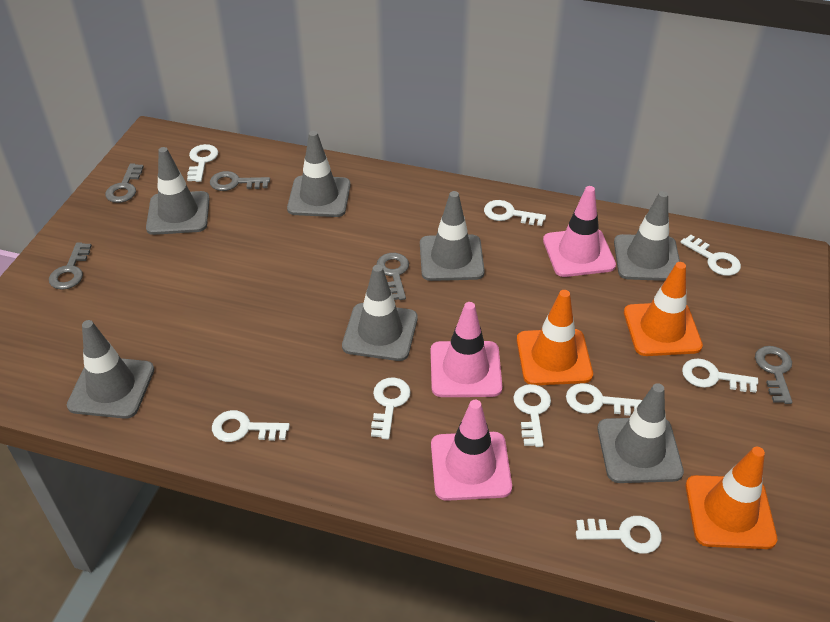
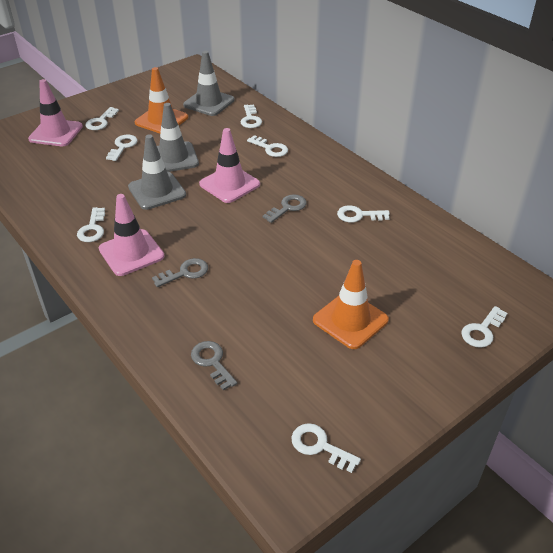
grey key: [49,242,92,290] [105,163,144,203] [210,171,270,191] [376,253,409,300] [755,346,792,404] = 5 -> [152,258,208,287] [191,341,237,391] [263,194,307,223] = 3
grey traffic cone: [67,320,154,419] [146,147,210,235] [287,131,351,217] [342,265,418,361] [420,191,485,281] [597,383,684,483] [614,191,680,281] = 7 -> [128,134,186,210] [157,103,199,172] [183,51,234,116] = 3
orange traffic cone: [517,290,593,385] [624,262,703,356] [686,447,777,549] = 3 -> [135,67,188,134] [313,260,389,349] = 2
white key: [187,144,218,182] [212,410,290,442] [371,377,411,439] [484,200,546,226] [513,384,551,447] [566,383,642,416] [576,516,662,554] [680,235,741,276] [682,358,758,393] = 9 -> [77,207,105,242] [85,107,119,130] [106,135,137,161] [241,105,262,128] [247,135,288,157] [292,423,361,473] [337,205,390,223] [461,306,508,348] = 8

